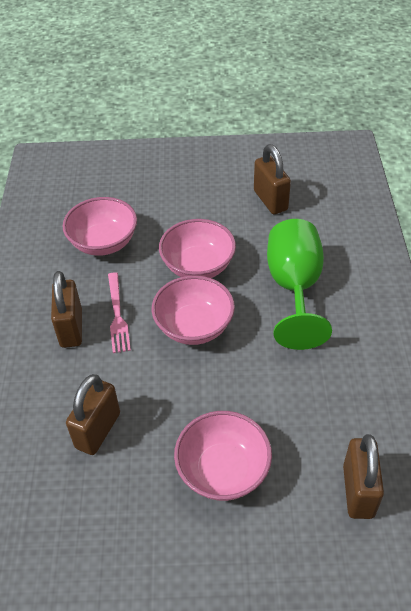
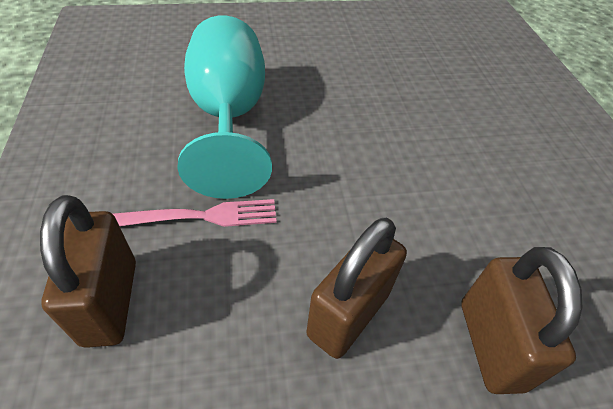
brown padlock: [51,271,82,348] [66,374,120,455] [254,144,291,214] [343,434,384,519] = 4 -> [40,195,136,348] [307,218,407,359] [461,247,583,394] = 3
green goblet: [267,219,332,350] = 1 -> none = 0
pink bowl: [63,197,137,256] [151,275,235,345] [159,219,236,278] [174,411,272,501] = 4 -> none = 0
turquoise goblet: none = 0 -> [177,16,272,199] = 1

